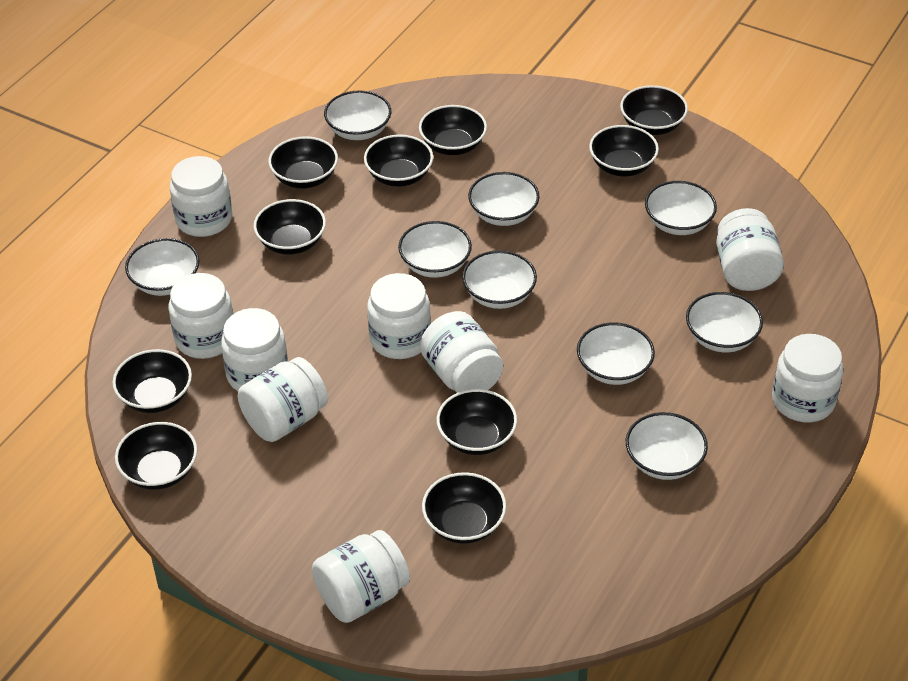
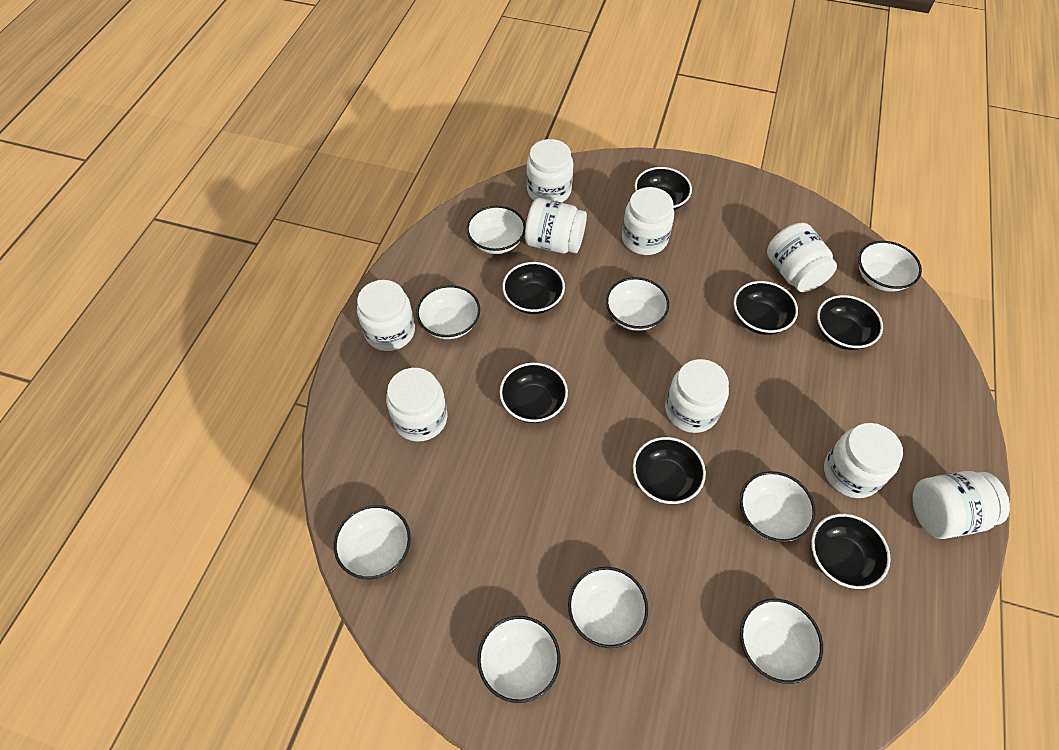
black bowl: [113,349,192,413] [115,422,197,490] [254,199,326,255] [269,136,338,189] [364,135,433,187] [419,105,487,155] [422,472,506,544] [437,389,517,455] [589,125,659,176] [620,85,688,135] = 10 -> [499,363,568,423] [502,262,565,314] [633,437,706,504] [635,167,692,211] [734,281,798,335] [811,514,891,589] [817,295,883,350] = 7

